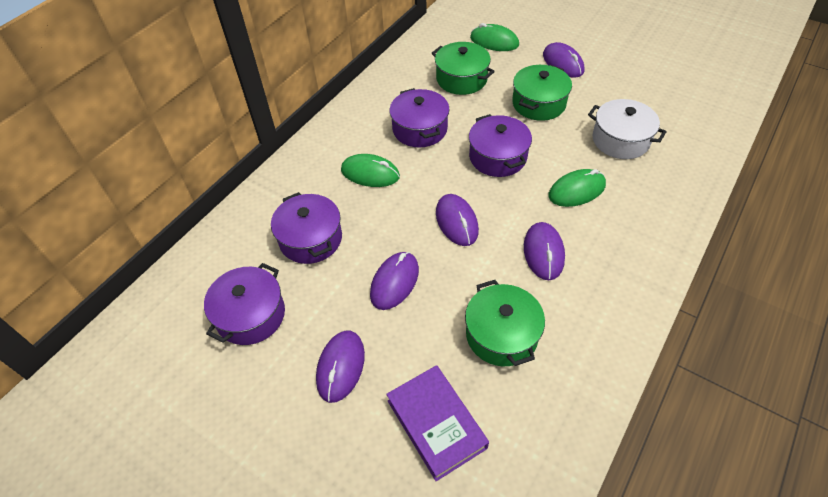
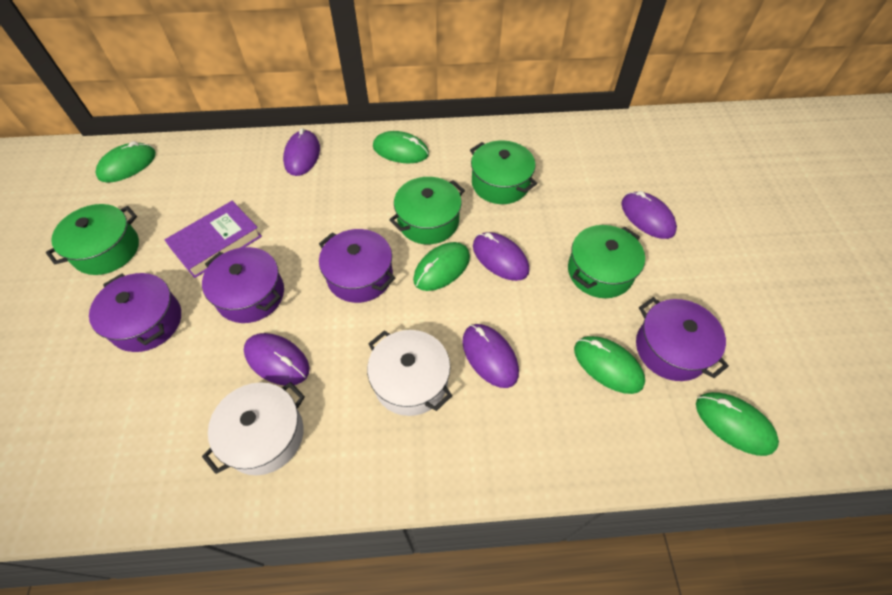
green mouse: [341,154,400,187] [470,23,519,51] [548,169,606,207] = 3 -> [96,141,156,183] [373,131,429,163] [413,242,470,291] [574,336,645,394] [696,392,779,456] = 5
green pot: [432,42,495,95] [465,280,545,366] [512,65,572,121] = 3 -> [46,204,139,275] [389,177,465,244] [470,140,537,204] [568,225,645,298] = 4
white pot: [588,99,667,159] = 1 -> [202,382,305,475] [367,330,452,416] = 2

